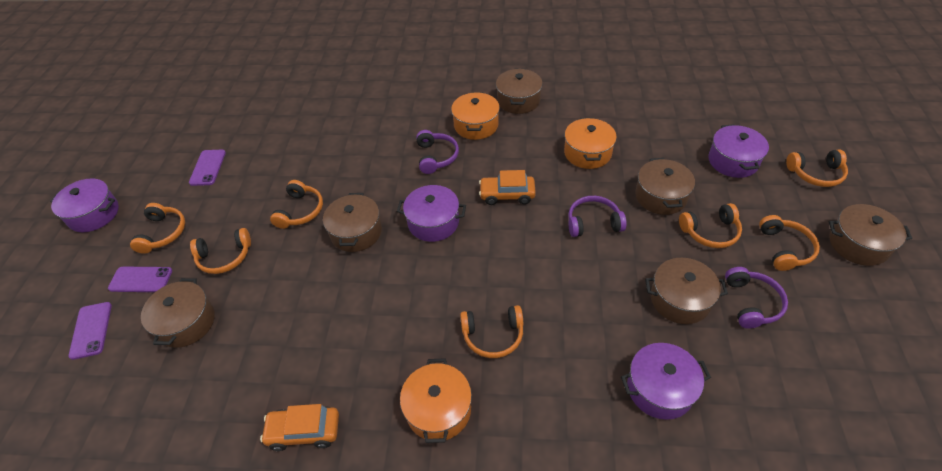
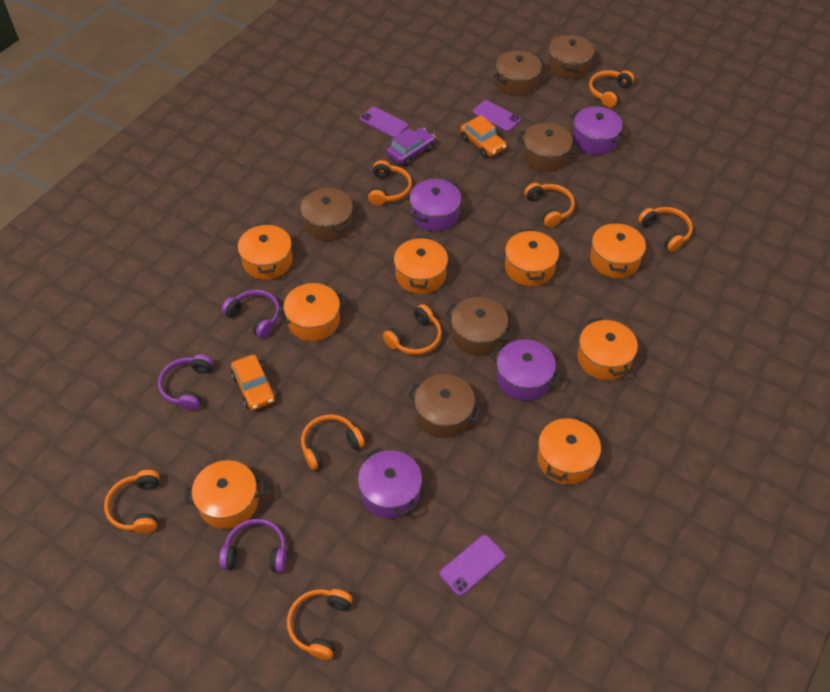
orange headphones: [130,203,185,254] [190,228,251,274] [270,180,323,229] [460,305,523,358] [679,203,742,248] [759,215,820,271] [786,150,848,187] = 7 -> [104,470,160,534] [287,589,353,660] [301,415,365,470] [368,160,412,206] [383,304,442,355] [524,183,575,228] [589,70,634,107] [638,207,693,252] = 8
orange pot: [400,358,472,443] [451,92,500,140] [564,117,617,169] = 3 -> [185,460,265,529] [238,223,292,280] [277,283,347,341] [394,236,448,294] [505,229,559,286] [537,416,601,484] [577,317,638,380] [590,221,646,278] = 8
purple car: none = 0 -> [386,128,435,166] = 1

